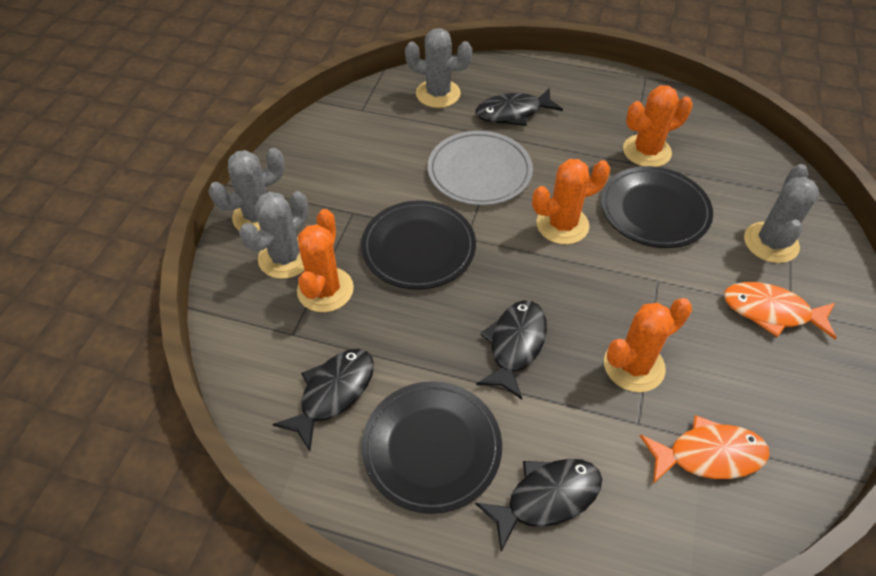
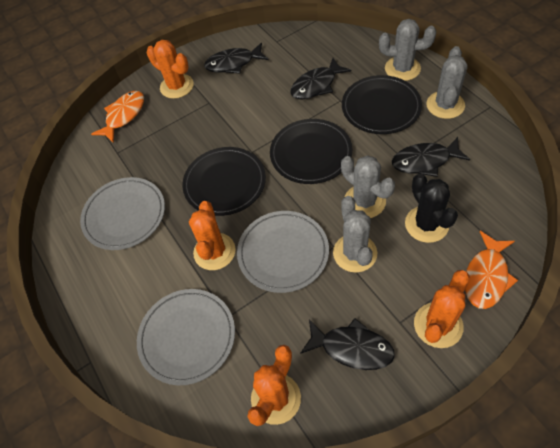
black cactus: none = 0 -> [405,173,458,243] = 1
grey plate: [428,131,533,205] = 1 -> [80,177,165,250] [137,289,235,385] [237,211,329,293] = 3

